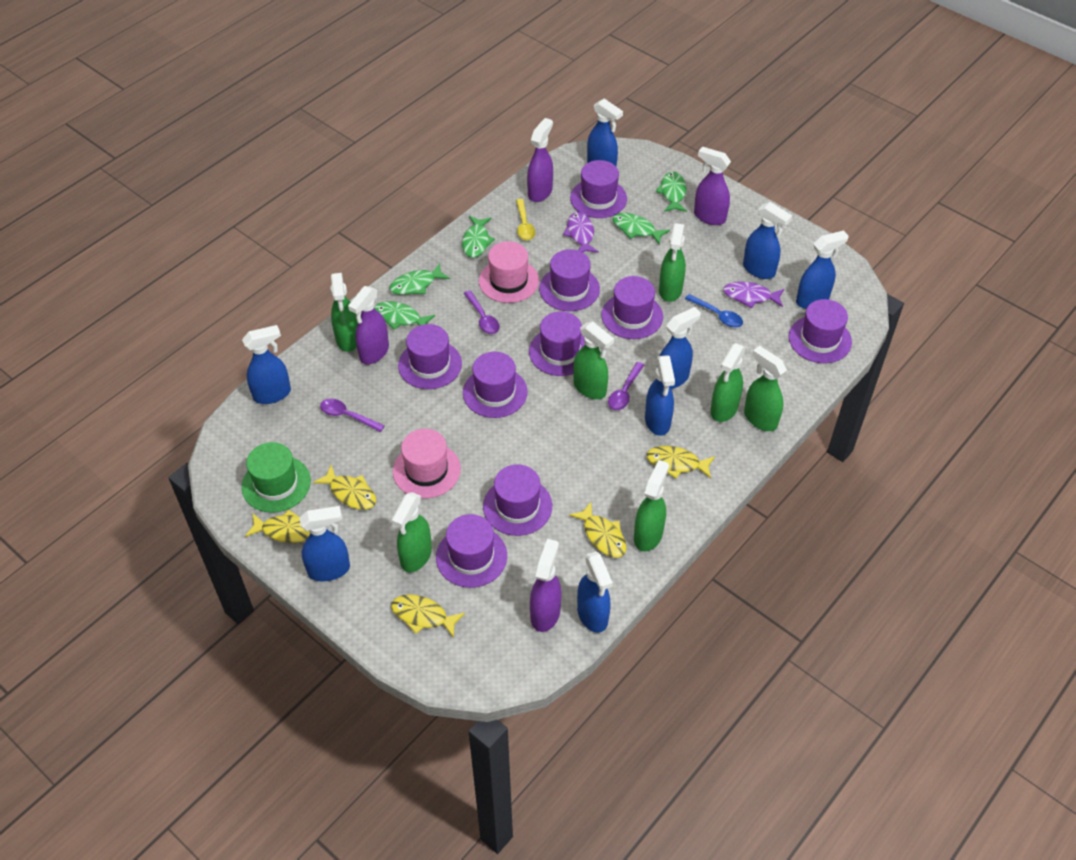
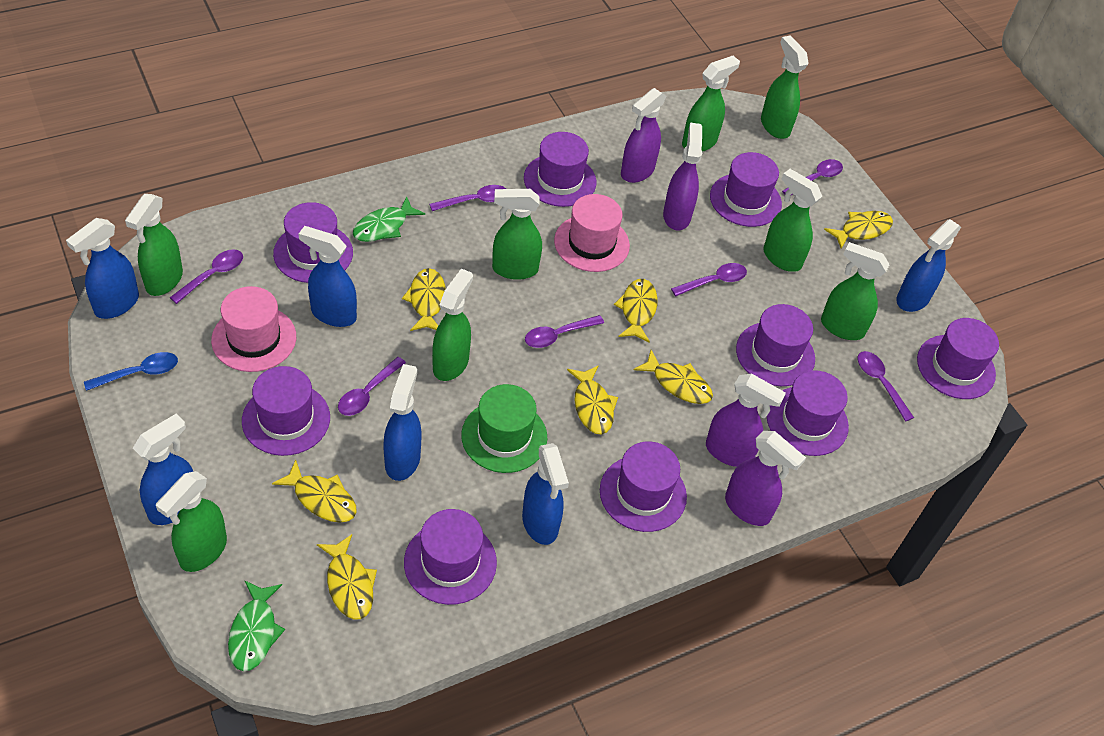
blue spray bottle: [242,325,291,404] [299,506,350,581] [577,551,613,633] [587,98,623,166] [645,355,675,436] [660,307,701,389] [743,202,792,279] [796,230,849,309] = 8 -> [66,218,139,319] [133,414,194,525] [299,226,357,327] [383,364,422,481] [522,443,569,545] [896,219,961,312] = 6
green fish: [374,301,435,330] [389,263,450,295] [462,216,495,258] [612,213,670,245] [656,172,687,212] = 5 -> [228,580,285,671] [353,196,425,242] = 2
green spray bottle: [330,273,358,352] [391,492,432,572] [573,321,614,399] [634,460,669,552] [659,223,686,302] [710,343,746,422] [744,346,787,431] = 7 -> [125,194,183,296] [156,471,227,572] [432,268,473,381] [492,189,542,280] [682,56,740,152] [761,35,808,139] [763,169,823,272] [821,242,890,340] = 8
purple fish: [563,212,598,253] [723,281,784,308] = 2 -> none = 0
purple spoon: [320,399,385,432] [463,290,500,334] [608,362,644,411] = 3 -> [170,249,243,304] [338,357,406,416] [429,185,506,211] [525,315,604,348] [671,263,747,296] [782,159,843,195] [858,351,914,422] = 7
yellow fish: [245,510,310,543] [313,465,376,510] [391,595,465,638] [569,502,627,558] [646,446,715,478] = 5 -> [272,460,357,523] [317,534,377,620] [402,268,446,331] [567,365,618,435] [614,279,658,343] [634,350,713,404] [824,211,893,249] = 7
yellow spoon: [516,199,535,240] = 1 -> none = 0

